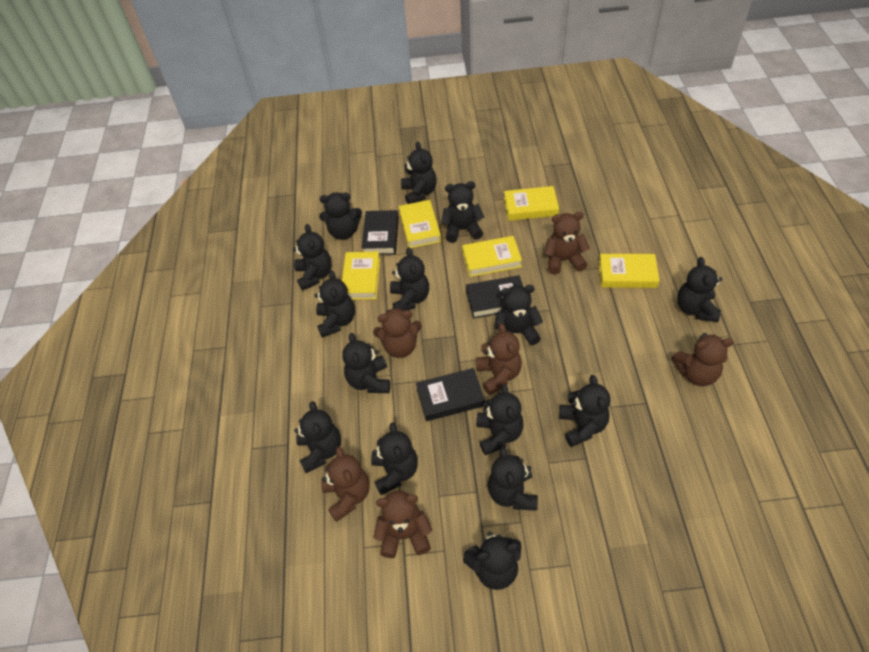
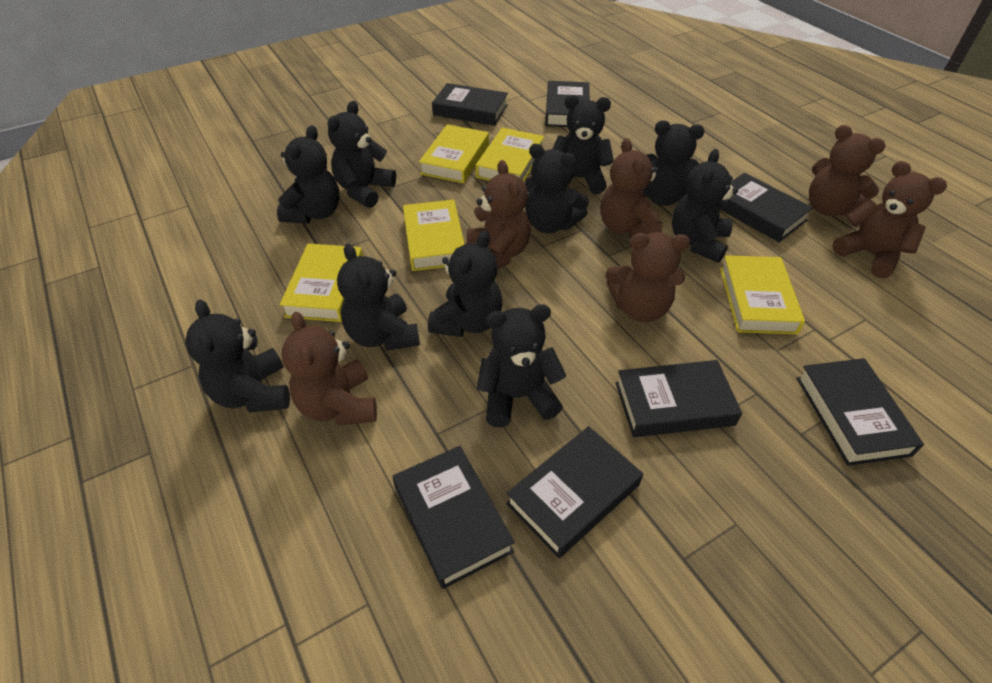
black book: [361,210,399,255] [416,368,485,421] [466,275,523,319] = 3 -> [392,446,515,589] [432,83,508,126] [506,426,643,558] [545,81,590,127] [616,360,742,437] [721,173,813,242] [796,358,924,466] = 7
black teddy bear: [293,224,332,291] [294,401,341,473] [314,270,355,338] [319,192,362,240] [342,333,390,393] [371,422,418,495] [390,247,429,311] [401,141,437,204] [441,181,484,243] [463,532,521,590] [476,384,524,455] [488,447,538,511] [494,285,543,345] [559,375,611,447] [677,257,722,322] = 15 -> [185,300,290,413] [277,125,339,223] [328,101,396,208] [337,244,420,351] [428,230,502,337] [477,304,566,427] [525,144,589,233] [552,95,614,194] [642,121,705,206] [672,149,738,263] = 10

